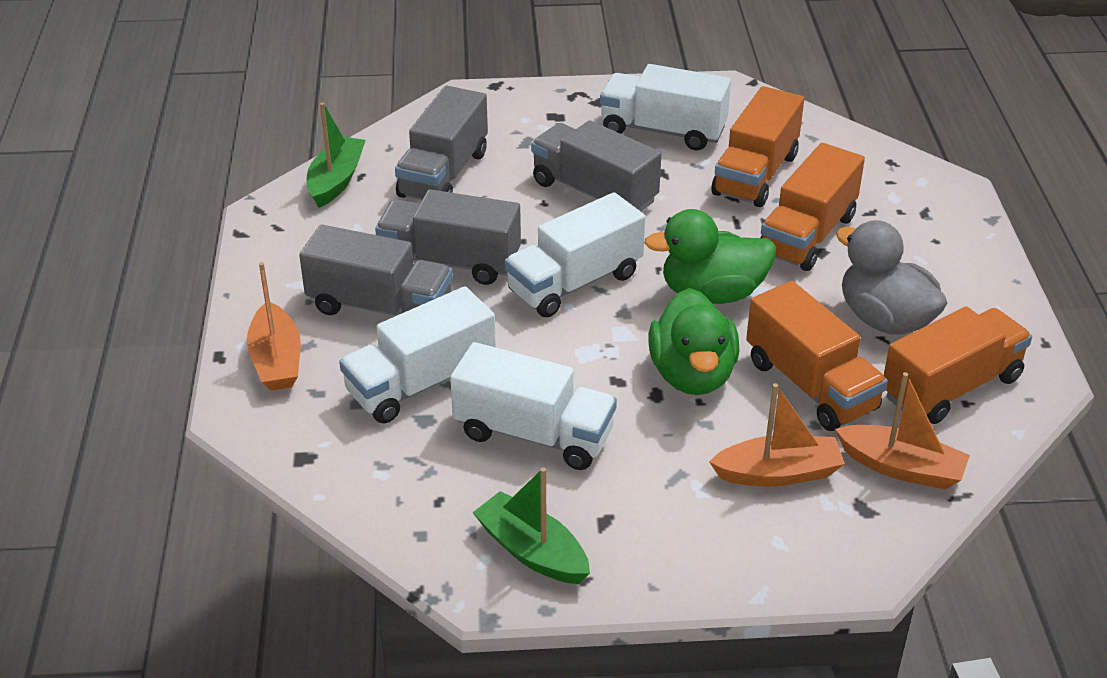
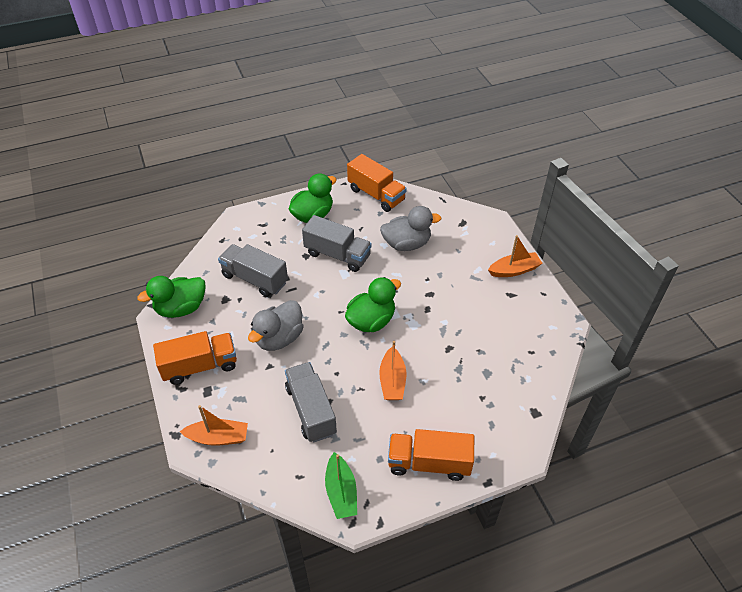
green boat: [307,102,366,208] [473,467,590,584] = 2 -> [325,452,357,519] = 1
green duck: [644,209,776,304] [648,288,739,395] = 2 -> [137,276,206,318] [289,174,337,223] [345,277,401,332] = 3
grey duck: [836,220,947,335] = 1 -> [248,300,304,351] [380,206,442,251] = 2
grey truck: [299,225,453,316] [375,189,521,285] [395,86,488,200] [531,120,661,211] = 4 -> [218,244,288,297] [285,362,337,442] [302,215,372,272] = 3
orange truck: [712,86,804,207] [746,281,888,431] [761,143,865,271] [884,306,1032,424] = 4 -> [153,331,237,385] [347,154,407,212] [388,429,474,481] = 3
white truck: [339,286,496,423] [450,342,617,470] [505,192,645,318] [600,64,731,150] = 4 -> none = 0

